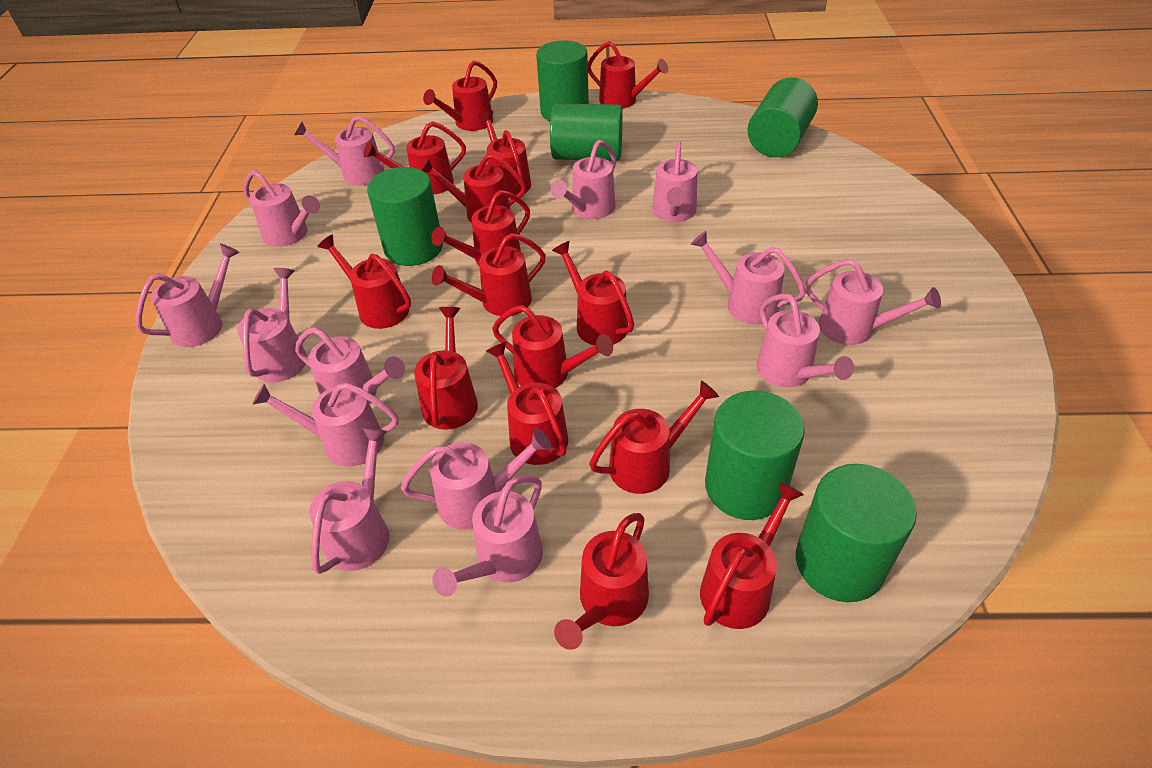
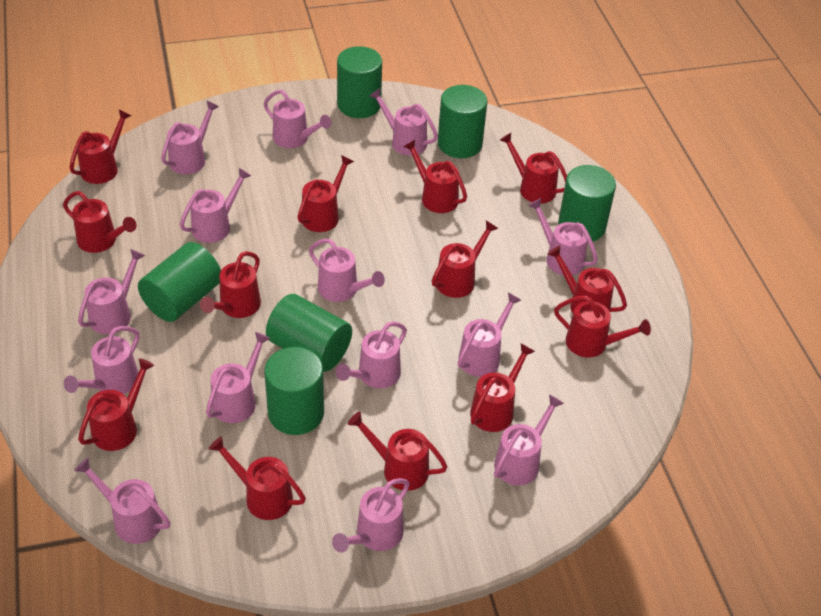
red watering can: [317,234,411,329] [363,121,466,195] [414,307,478,430] [421,153,526,223] [423,60,497,131] [432,190,530,267] [432,233,546,316] [478,110,531,198] [486,342,568,465] [492,305,613,388] [552,241,634,346] [554,513,649,650] [588,41,669,109] [589,380,719,494] [700,482,804,629] = 15 -> [63,191,137,253] [69,110,131,184] [78,358,155,451] [200,251,261,318] [209,436,306,520] [297,155,354,232] [348,412,447,491] [403,140,467,213] [432,221,499,298] [470,344,535,432] [500,133,567,204] [548,246,627,313] [554,295,651,358] = 13

